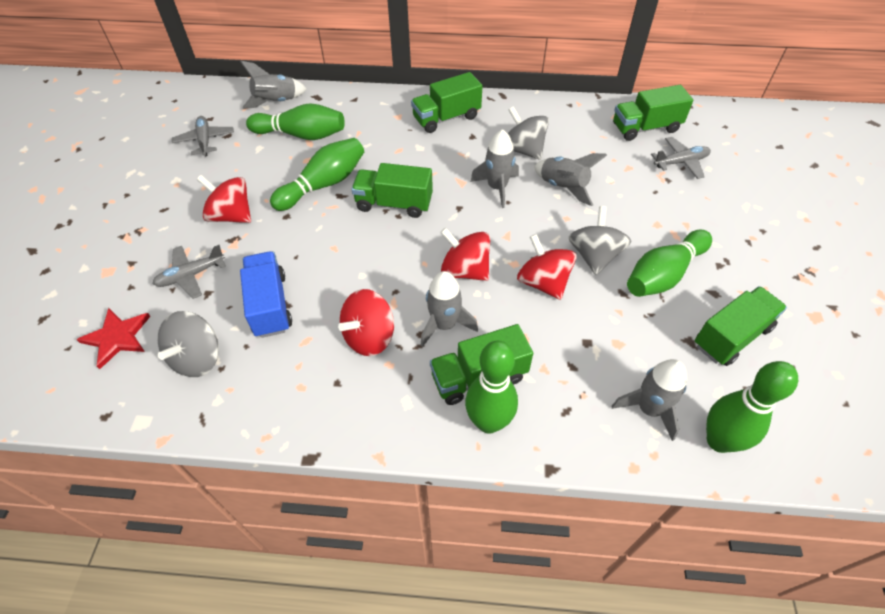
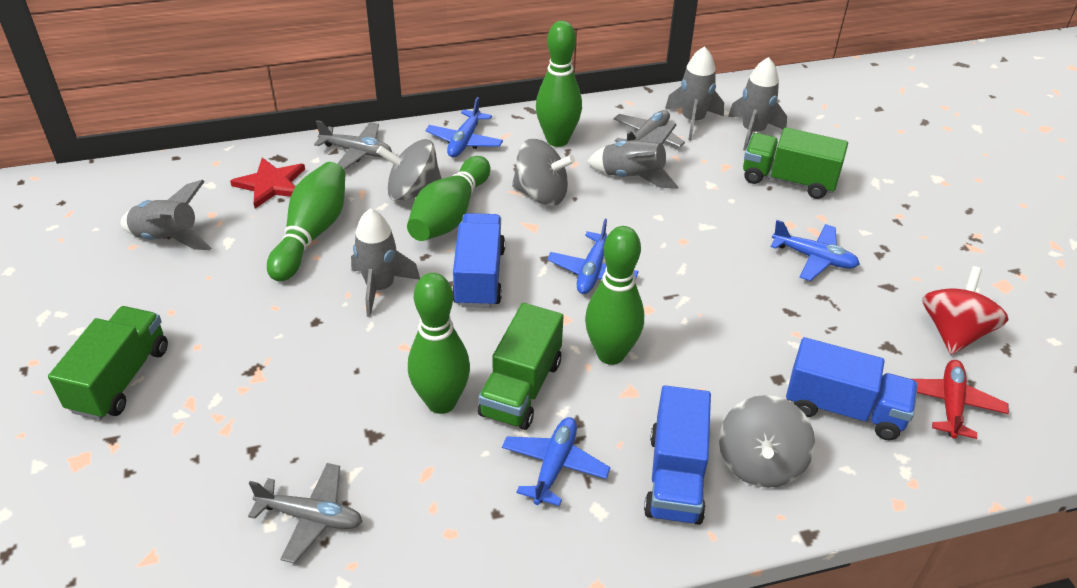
blue plane: none = 0 -> [425,97,503,157] [502,417,611,506] [547,219,639,294] [771,220,860,281] = 4
blue truck: [240,251,292,338] = 1 -> [452,213,505,308] [644,385,711,525] [786,337,918,440] = 3
green truck: [351,163,433,218] [411,72,483,133] [430,324,533,405] [613,85,693,141] [695,286,787,366] = 5 -> [48,306,168,420] [478,303,563,430] [743,127,848,199] = 3
red plane: none = 0 -> [912,360,1009,439] = 1
red spinning top: [197,175,251,223] [338,289,394,356] [440,228,490,281] [517,234,577,300] = 4 -> [922,266,1009,355] = 1

